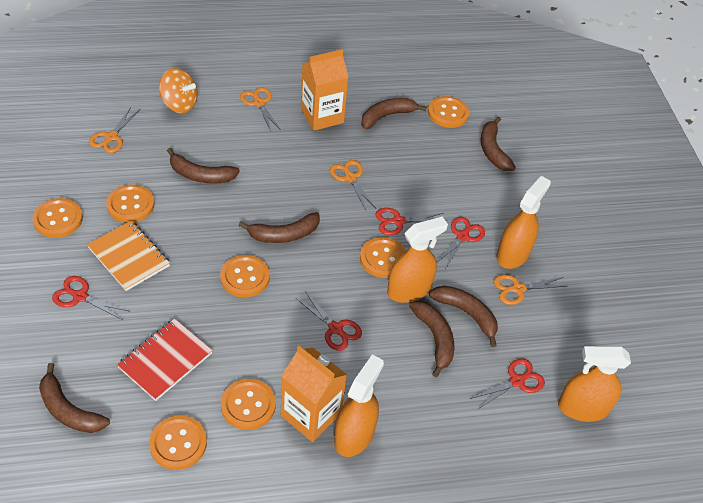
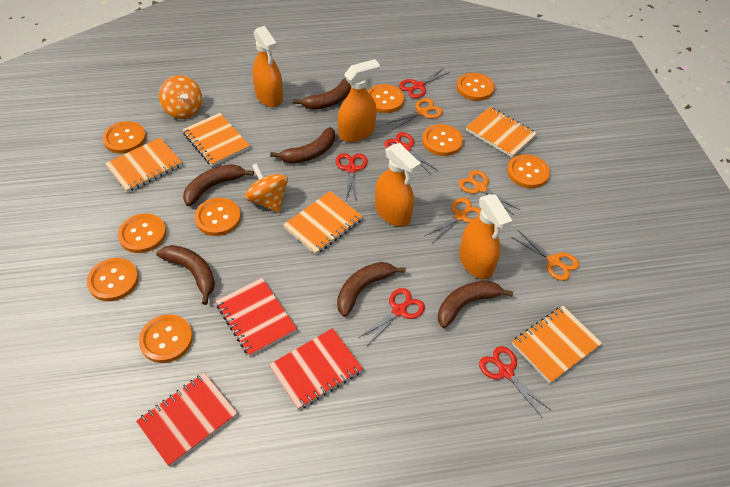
brown banana: [39,363,110,433] [167,148,240,184] [238,212,320,243] [361,98,427,129] [409,301,455,377] [429,285,498,347] [481,117,516,171] = 7 -> [156,245,215,305] [183,164,254,206] [270,127,335,164] [293,78,351,110] [337,262,406,317] [438,281,513,328] = 6
orange button: [32,198,83,238] [106,184,155,223] [149,415,207,470] [220,255,270,297] [221,379,276,430] [360,237,406,278] [428,96,469,128] = 7 -> [87,258,139,301] [103,121,146,154] [118,213,166,253] [139,314,193,363] [194,198,241,236] [367,84,404,113] [422,124,463,156] [457,73,495,101] [507,154,550,188] = 9
orange carton: [281,346,347,442] [301,49,349,131] = 2 -> none = 0
orange notebook: [87,221,170,291] = 1 -> [105,138,182,193] [182,113,250,166] [283,191,363,255] [466,107,537,158] [512,306,602,383] = 5
orange spinning top: [159,68,198,113] = 1 -> [159,75,202,119] [245,163,288,213] = 2
red notebook: [117,319,213,401] = 1 -> [136,373,237,467] [216,278,297,357] [269,328,363,410] = 3

